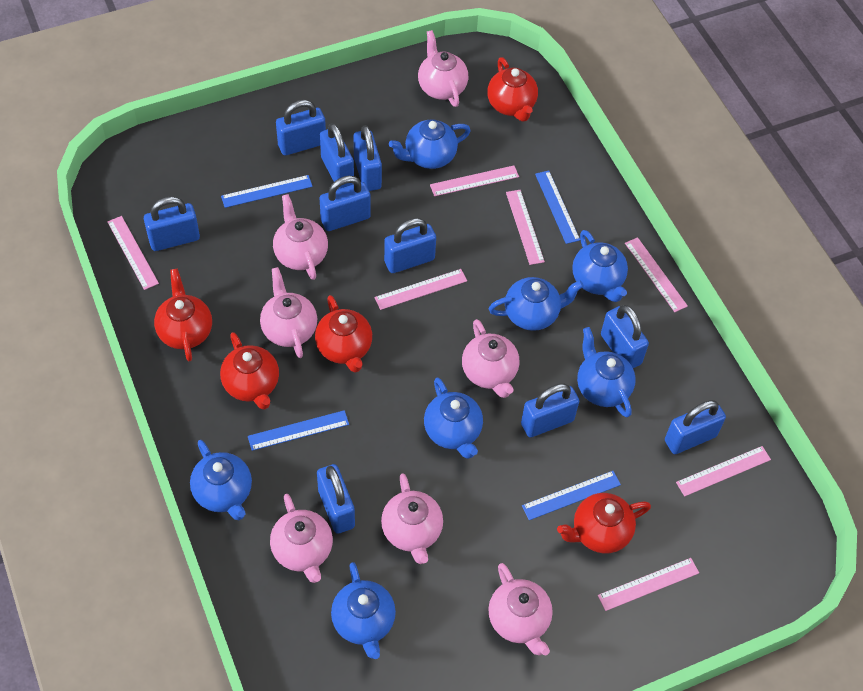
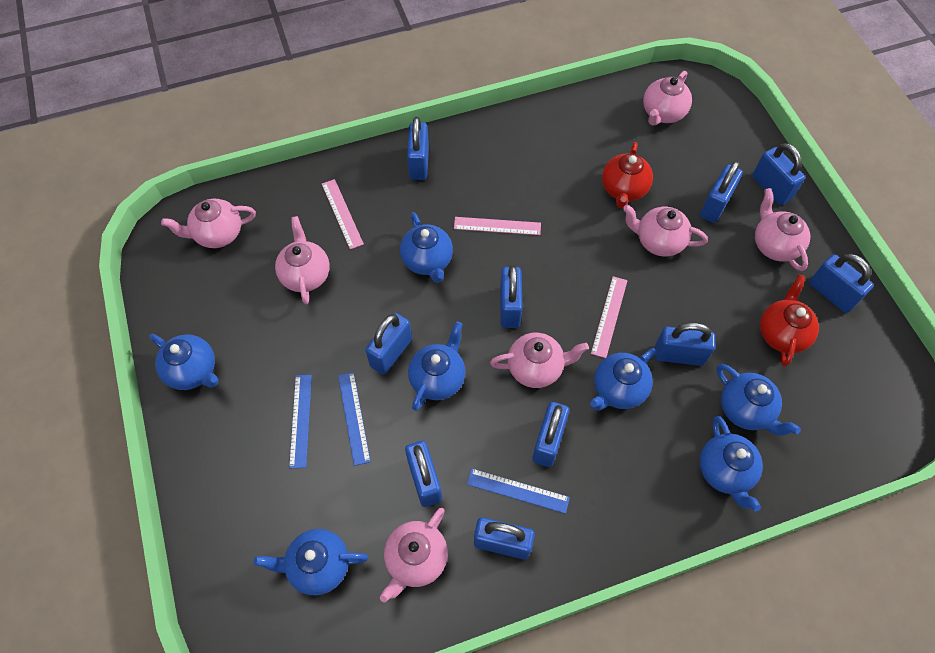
blue ruler: [221,175,313,208] [248,410,349,451] [522,471,621,520] [535,171,580,244] = 4 -> [289,375,312,468] [338,372,371,466] [467,468,570,514] = 3
pink ruler: [107,216,159,290] [374,269,467,310] [430,165,519,196] [506,190,545,265] [598,558,699,611] [625,237,688,312] [676,446,771,497] = 7 -> [322,179,364,249] [454,217,541,235] [591,276,628,358] = 3
red teapot: [154,269,212,361] [220,332,279,410] [315,295,372,373] [487,57,538,122] [557,493,651,553] = 5 -> [602,142,653,208] [760,275,819,366] = 2

